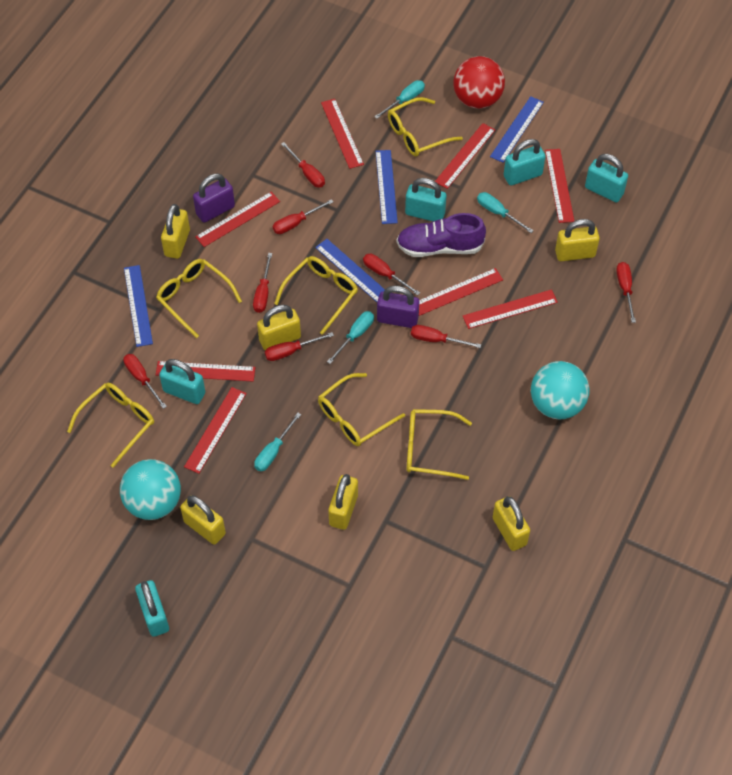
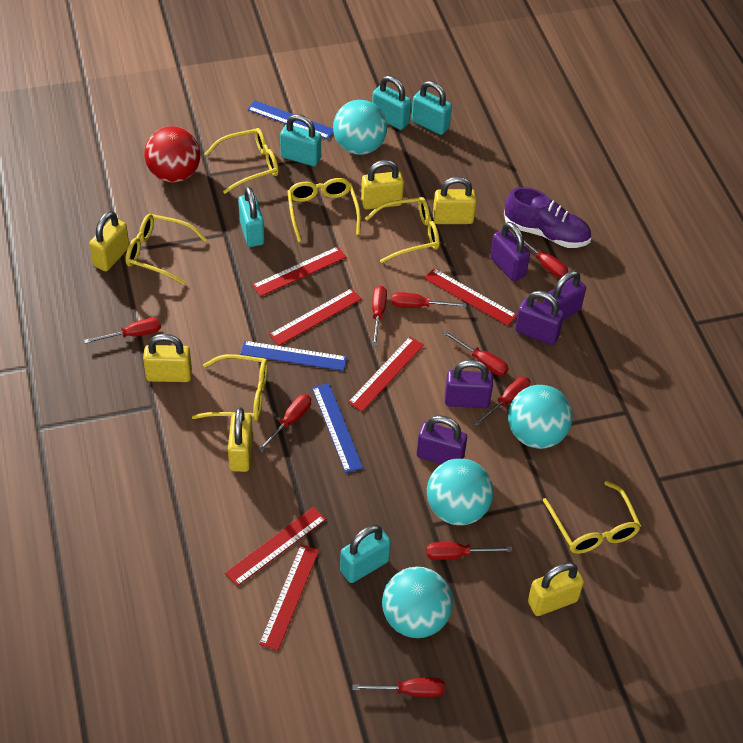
blue ruler: [124,265,153,347] [315,239,385,302] [376,150,398,224] [490,96,544,163] = 4 -> [240,341,347,371] [247,100,333,139] [312,383,363,473] = 3
purple padlock: [193,174,235,223] [377,286,419,328] = 2 -> [417,415,467,464] [445,360,493,408] [490,222,530,282] [515,291,564,345] [543,271,586,320] = 5
red ruler: [156,361,255,382] [184,387,247,474] [195,192,280,247] [321,99,364,169] [419,268,503,316] [435,123,495,189] [463,289,558,329] [545,149,574,223] = 8 -> [225,507,326,586] [252,247,346,296] [259,545,319,651] [269,288,362,346] [348,337,424,412] [424,268,517,326] = 6
red screwdriver: [123,354,167,409] [253,253,272,313] [265,332,334,361] [273,199,333,234] [281,142,325,188] [363,254,420,295] [411,325,481,348] [616,262,636,323] = 8 -> [84,318,161,344] [258,394,311,452] [353,678,444,697] [372,286,387,346] [392,292,467,308] [426,542,512,560] [443,331,508,376] [474,377,531,426] [513,234,568,278] = 9
turquoise ball: [120,459,181,520] [531,361,590,419] = 2 -> [333,100,387,155] [382,567,453,638] [427,458,493,525] [508,385,572,449] = 4
turquoise screwdriver: [254,413,301,471] [327,311,374,364] [374,80,425,119] [477,192,534,233] = 4 -> none = 0

